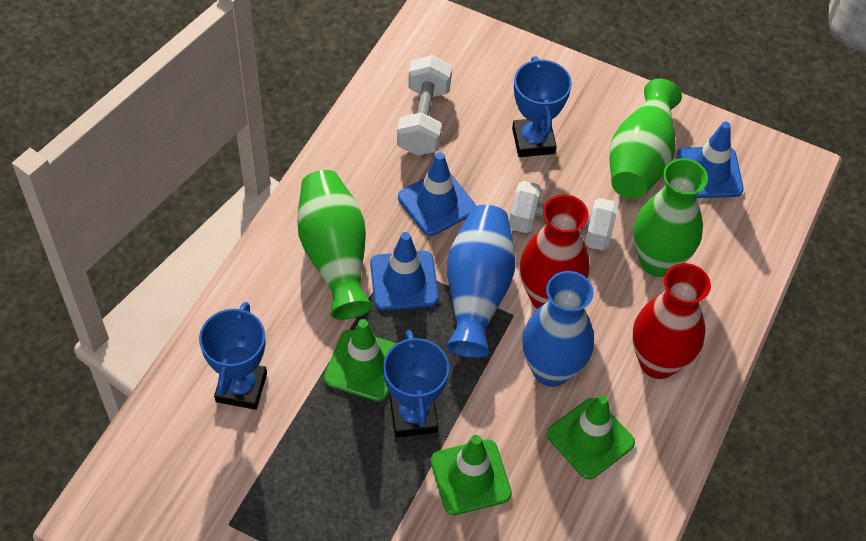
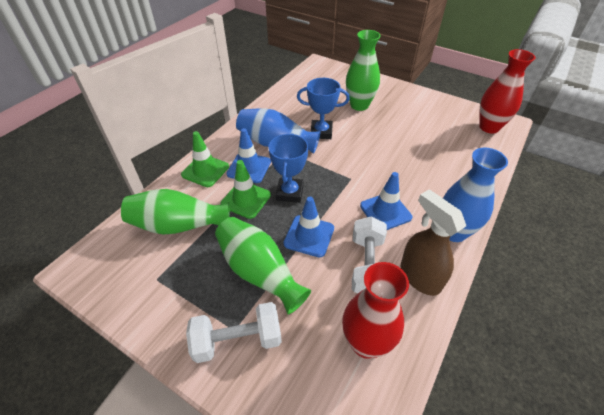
blue trophy: [199,302,267,410] [383,330,449,438] [512,56,572,157] = 3 -> [268,133,308,203] [297,78,350,139] = 2
brown spray bottle: none = 0 -> [401,189,466,296] = 1
green traffic cone: [324,319,397,401] [431,435,512,515] [547,395,635,479] = 3 -> [181,131,229,187] [220,160,271,219] = 2

